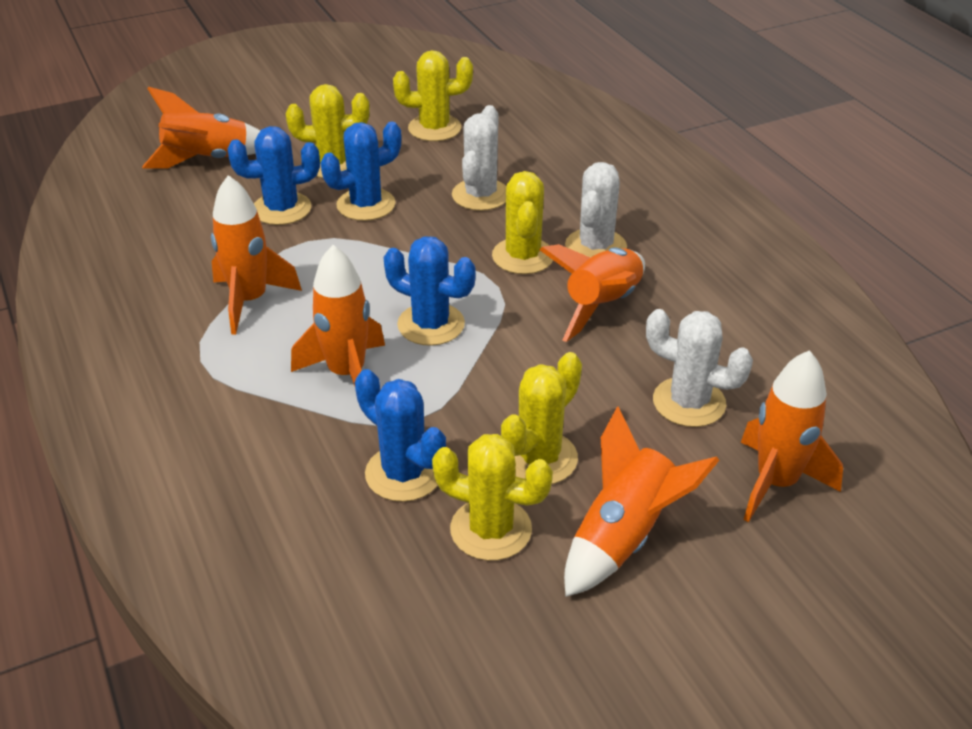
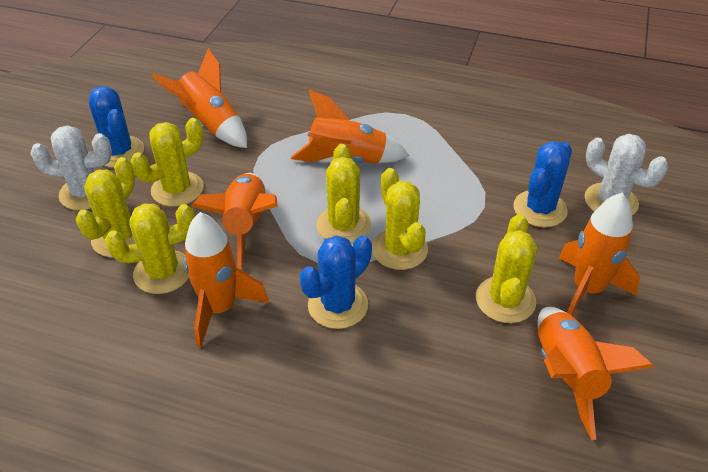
blue cactus: [227,126,320,225] [321,122,402,221] [355,369,446,502] [384,236,476,346] = 4 -> [89,86,144,168] [299,235,372,329] [513,141,572,227] = 3
white cactus: [452,105,506,211] [565,162,627,258] [646,309,753,427] = 3 -> [30,125,112,210] [585,134,668,215] = 2
yellow cactus: [286,84,370,178] [393,50,473,141] [432,434,553,561] [492,171,553,274] [501,352,582,484] = 5 -> [75,157,136,257] [105,203,195,294] [131,118,204,207] [316,144,371,243] [372,168,428,270] [476,214,537,323] = 6

